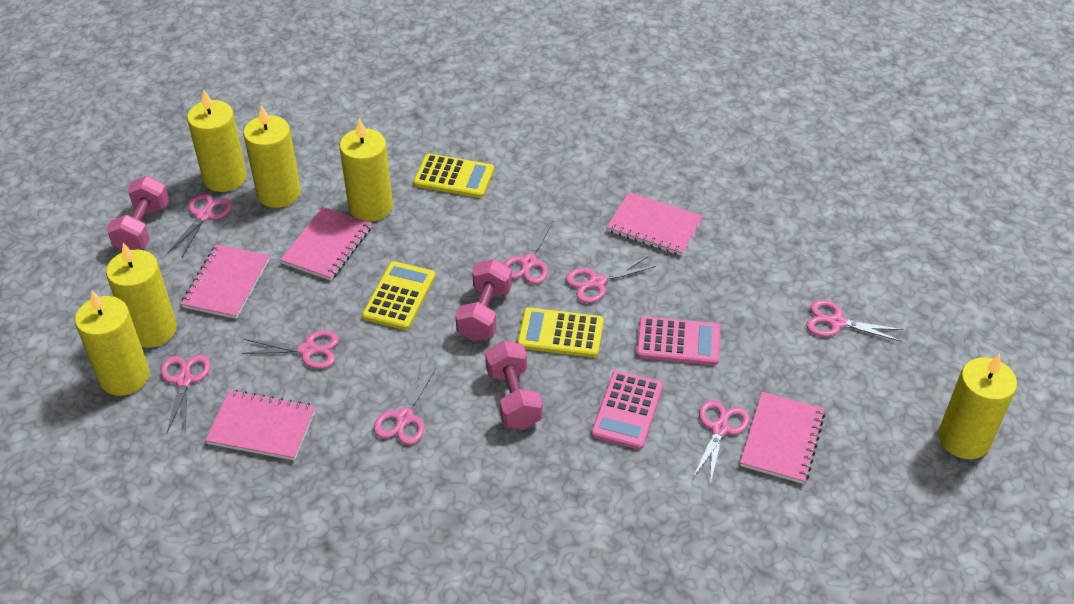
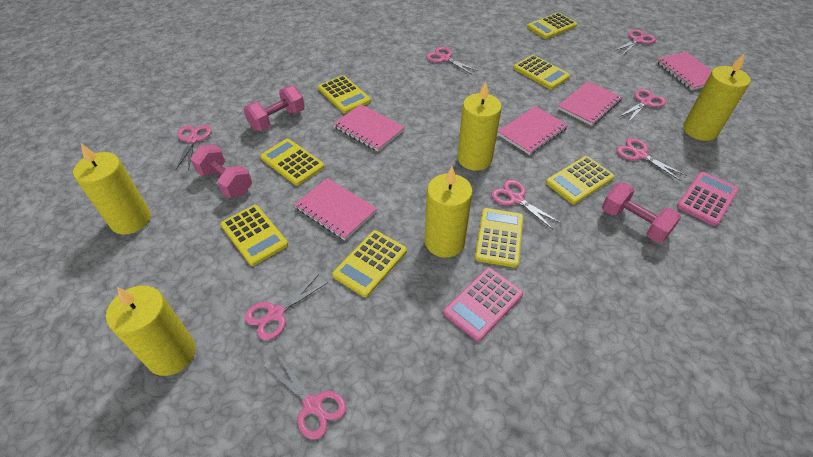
yellow calculator: [362,261,436,330] [413,153,494,198] [517,307,604,358] = 3 -> [221,205,288,266] [260,139,324,186] [318,75,371,113] [332,230,407,297] [475,208,523,268] [513,55,570,89] [527,12,577,39] [546,156,614,204] = 8
yellow candle: [75,291,150,396] [106,243,177,348] [187,90,247,192] [243,105,301,208] [339,119,393,222] [938,354,1017,459] = 6 -> [73,143,151,235] [106,286,196,376] [425,167,473,258] [457,81,502,171] [683,53,751,141] = 5

